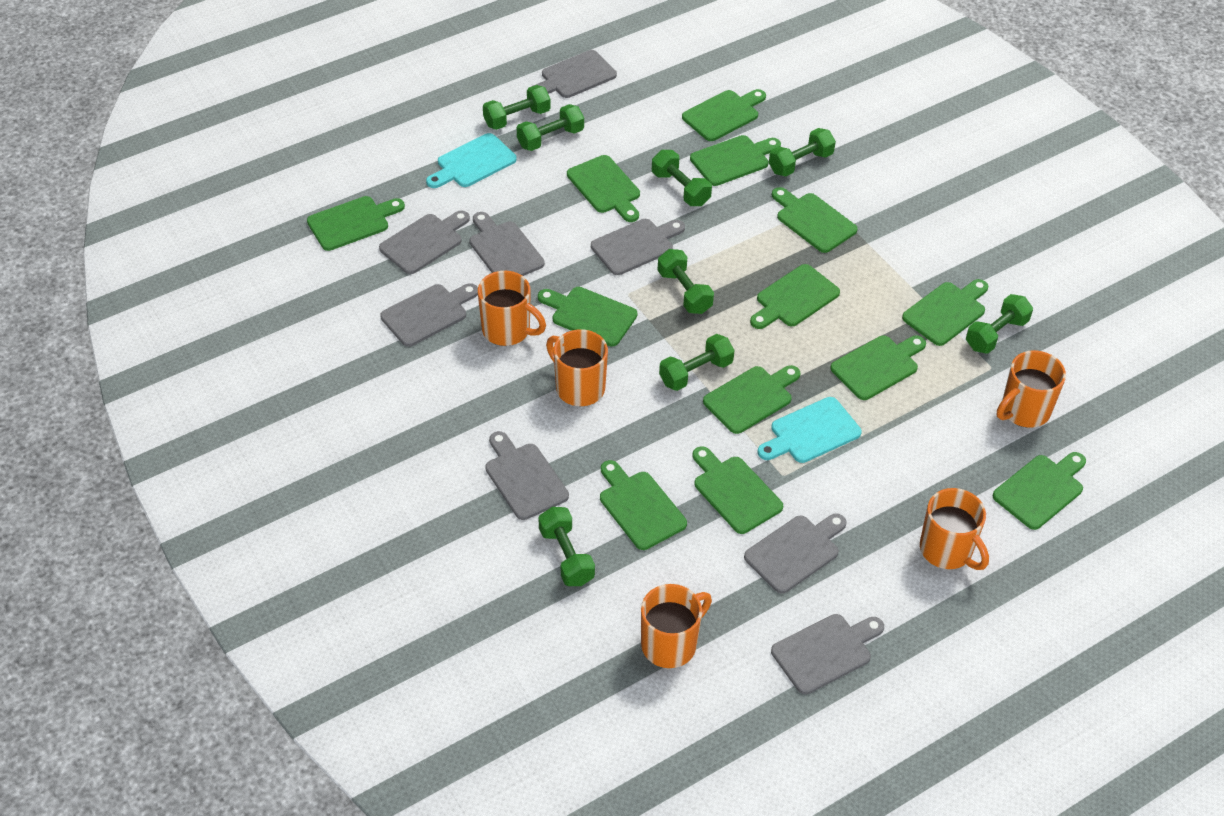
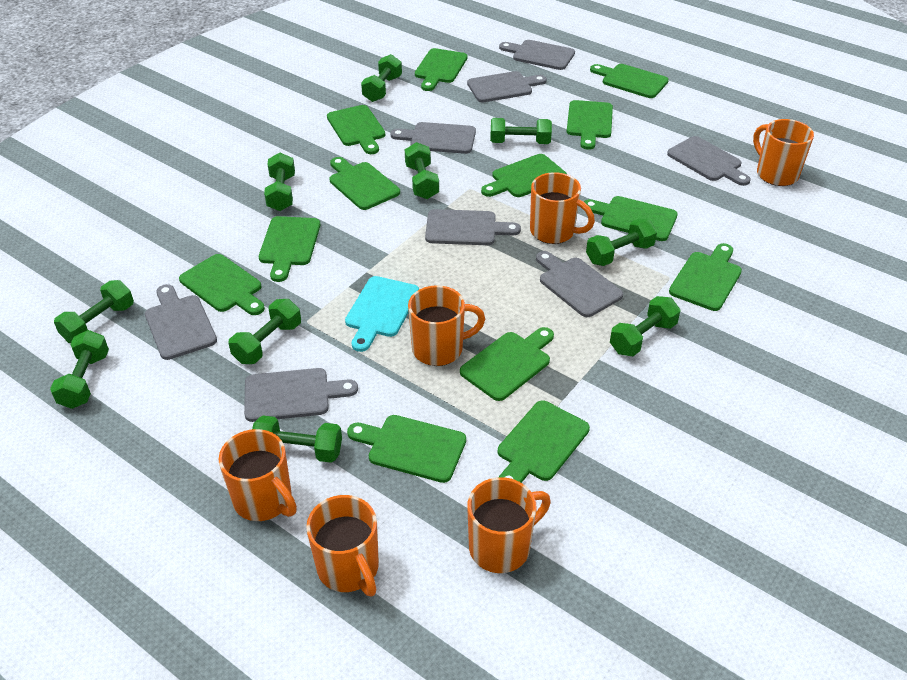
green dumbbell: [483,85,551,130] [517,104,584,151] [538,507,595,586] [652,150,712,206] [658,249,714,314] [659,334,735,391] [769,128,836,177] [966,294,1033,354] = 8 -> [50,330,109,409] [54,280,134,343] [228,299,301,364] [252,416,342,463] [264,153,295,211] [361,54,402,102] [405,142,439,199] [490,118,552,144] [586,219,657,266] [610,296,680,356] = 10
orange mug: [478,271,546,346] [546,329,608,406] [641,584,712,668] [920,488,989,570] [997,350,1066,428] = 5 -> [219,429,297,521] [306,495,379,596] [408,285,485,366] [467,477,551,573] [530,172,595,244] [753,119,814,186] = 6
turquoise cutting board: [426,133,517,188] [758,397,862,463] = 2 -> [345,276,419,352] = 1

